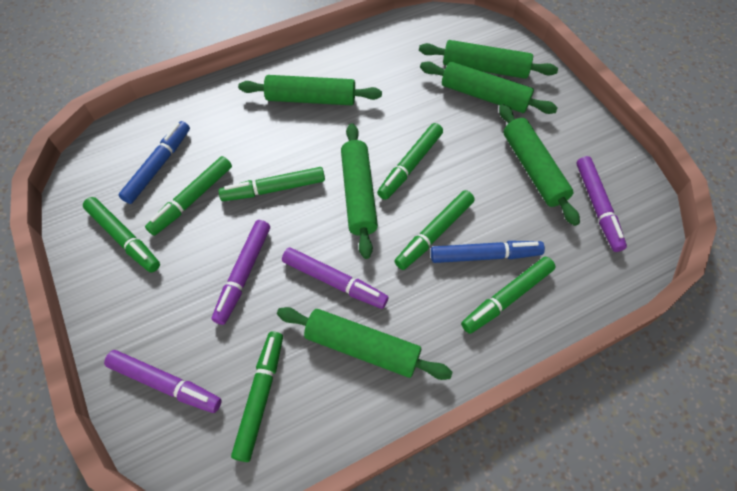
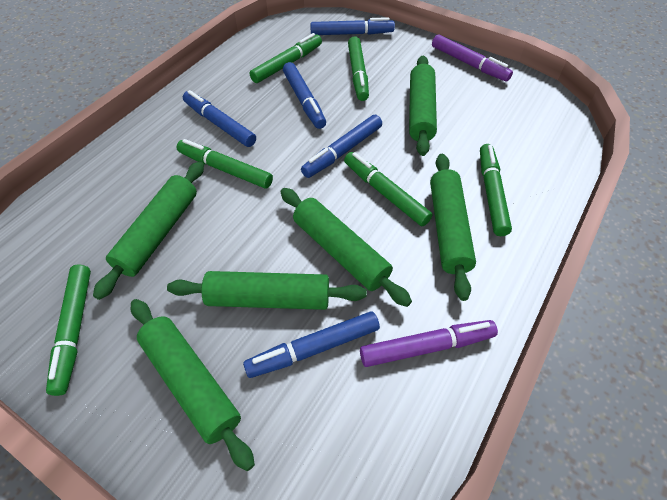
blue marker: [119,121,190,204] [431,241,545,263] = 2 -> [183,90,256,147] [243,311,380,378] [283,62,326,129] [301,115,382,178] [310,17,395,35] = 5
green marker: [83,197,160,272] [145,156,232,236] [218,167,325,201] [231,331,283,462] [377,123,443,200] [394,190,474,270] [461,257,555,334] = 7 -> [46,265,91,396] [177,139,273,189] [250,33,322,83] [344,152,432,226] [348,36,369,101] [480,144,512,236] = 6
purple marker: [104,350,222,413] [212,220,270,325] [282,248,388,309] [576,156,627,252] = 4 -> [360,320,498,367] [432,34,513,82] = 2

